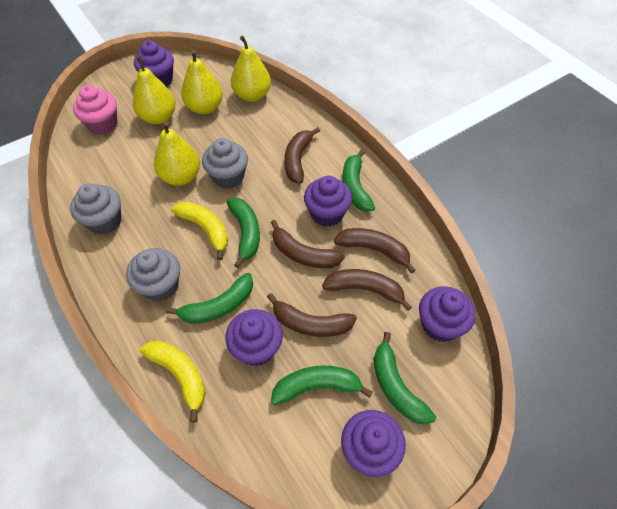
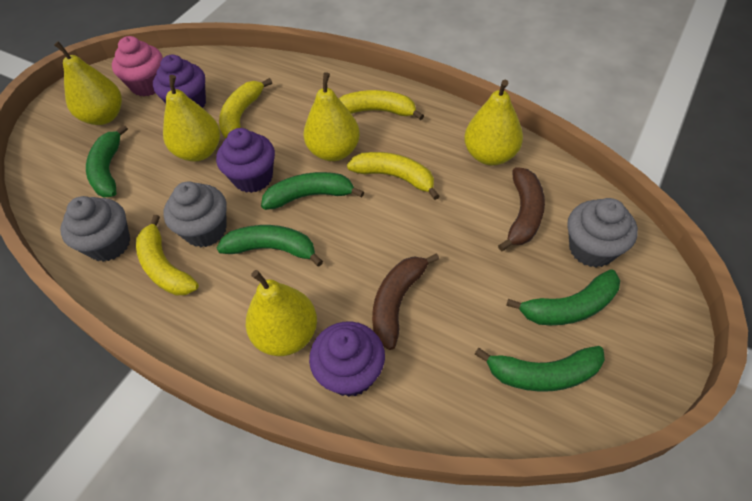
brown banana: [267,293,357,337] [271,220,345,268] [284,127,320,184] [322,269,412,311] [334,228,416,273] = 5 -> [372,253,440,350] [498,167,545,251] = 2
purple cupcake: [134,41,174,87] [225,309,283,366] [304,176,352,227] [341,410,406,477] [419,286,475,342] = 5 -> [153,55,206,108] [216,128,275,193] [309,321,385,397] = 3
yellow banana: [140,340,205,423] [171,202,228,260] = 2 -> [136,215,199,296] [219,78,272,138] [339,90,424,120] [347,152,440,200] = 4
yellow pear: [133,56,176,124] [154,121,200,186] [181,50,223,114] [231,36,271,102] = 4 -> [54,41,122,125] [163,75,220,161] [246,270,317,356] [304,72,360,161] [464,80,523,165] = 5

